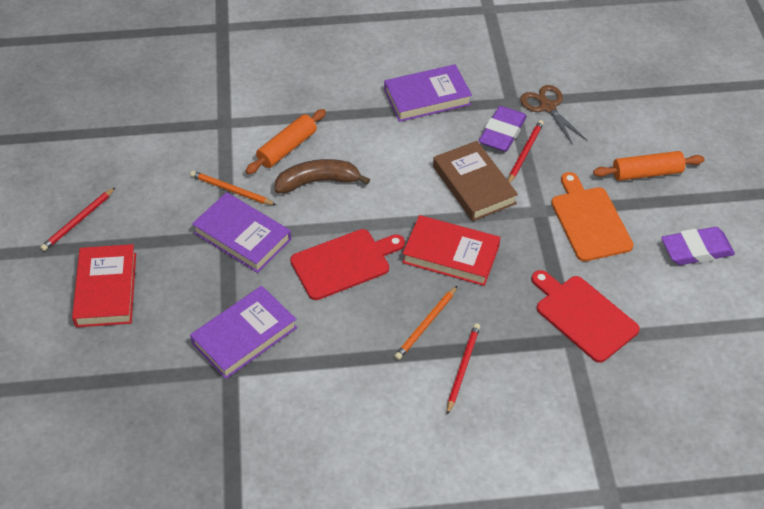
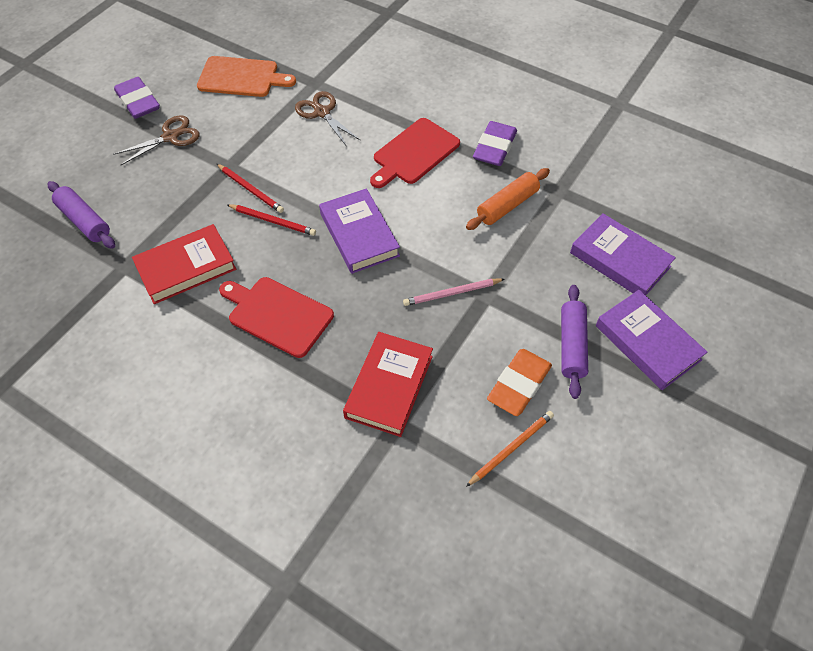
brown banana: [275,159,370,194] = 1 -> none = 0
brown book: [433,141,518,221] = 1 -> none = 0
brown scissors: [520,85,587,145] = 1 -> [113,115,200,165] [295,91,360,147] = 2
orange eraser: none = 0 -> [487,349,552,416] = 1
orange pencil: [190,171,276,205] [394,286,457,360] = 2 -> [466,411,554,487] = 1
orange rolling pin: [246,109,326,174] [593,151,704,181] = 2 -> [466,168,550,230] = 1
pink pencil: none = 0 -> [403,279,504,306] = 1
purple rolling pin: none = 0 -> [48,181,115,249] [561,285,588,399] = 2
red pencil: [40,187,116,251] [447,323,480,415] [508,120,544,183] = 3 -> [217,164,284,213] [226,204,316,236] = 2

